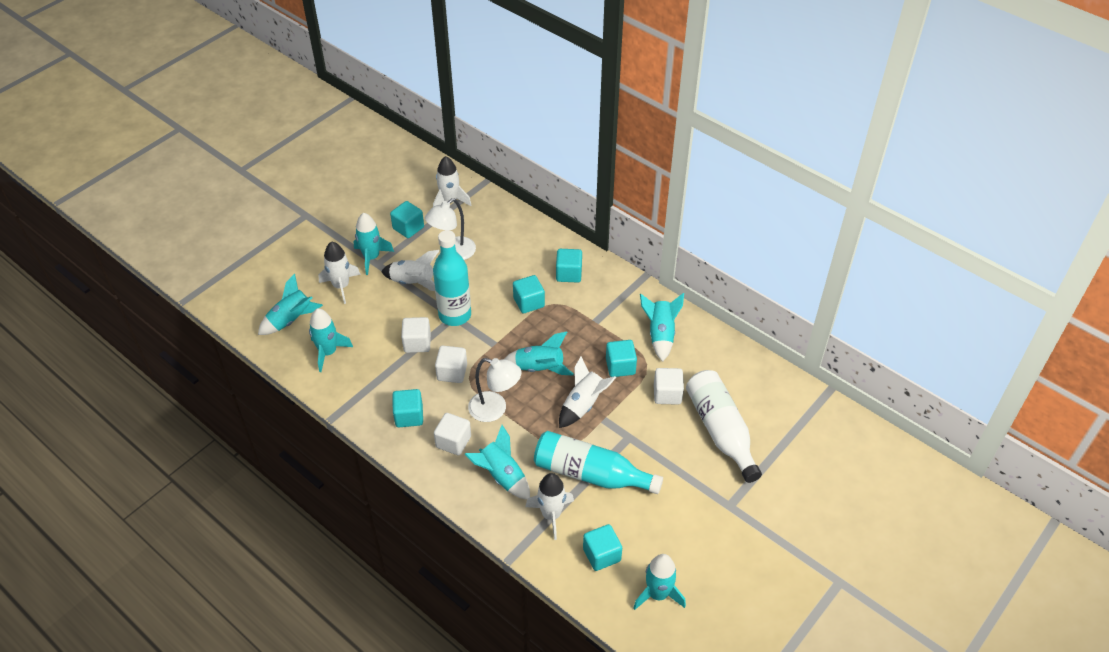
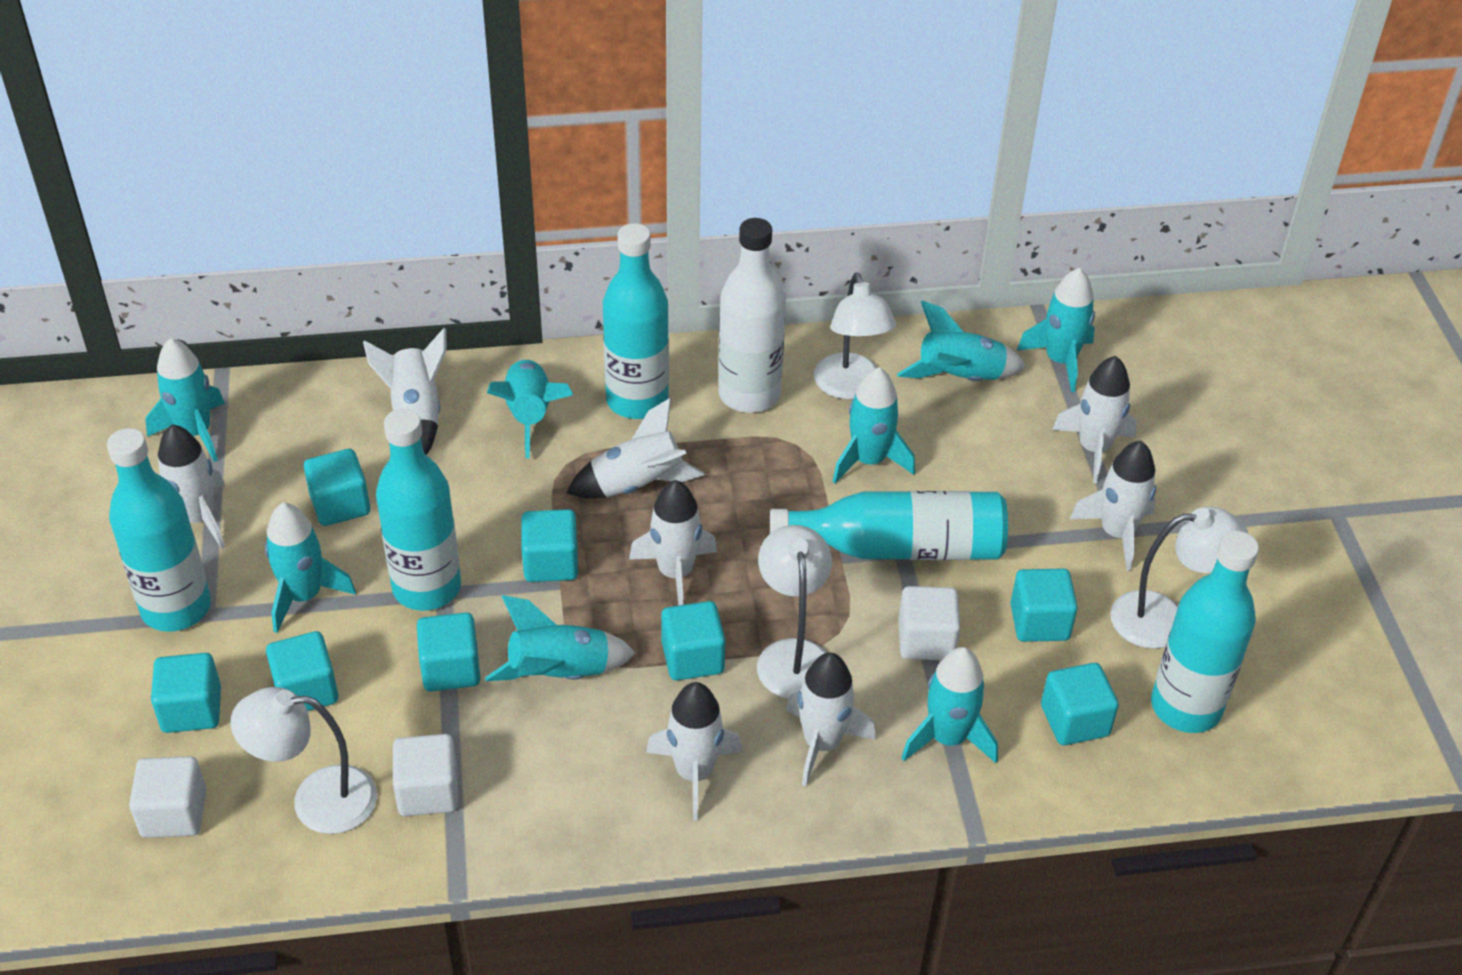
turquoise bottle: [433,230,471,326] [534,431,663,494] = 2 -> [107,428,211,632] [376,409,461,611] [603,223,669,419] [770,491,1008,560] [1151,531,1259,733] = 5
turquoise cube: [390,201,424,238] [392,389,423,427] [513,275,545,313] [556,249,582,283] [583,524,622,571] [606,340,637,377] = 6 -> [151,653,221,733] [266,631,338,711] [304,449,370,526] [417,612,480,691] [521,509,578,582] [661,601,725,680] [1010,568,1078,642] [1041,663,1119,745] = 8
turquoise rocket: [258,274,323,335] [309,308,353,372] [354,213,394,275] [464,425,530,499] [505,331,574,375] [633,554,686,610] [640,293,684,362] = 7 -> [146,338,225,462] [265,503,356,633] [485,595,636,681] [487,359,573,459] [832,367,915,483] [897,300,1026,381] [902,647,998,763] [1017,268,1095,392] = 8
white cube: [401,317,431,353] [434,413,471,455] [435,346,467,383] [654,368,684,405] = 4 -> [129,756,206,838] [393,734,458,816] [898,586,960,660] = 3
white lamp: [425,198,476,260] [468,358,522,422] = 2 -> [230,687,377,834] [757,525,832,699] [814,273,896,399] [1110,506,1248,649] = 4
white rocket: [318,241,361,304] [381,250,439,291] [433,156,471,207] [525,473,574,540] [559,356,616,428] = 5 -> [158,424,225,549] [363,328,446,455] [566,398,705,498] [629,480,717,606] [646,682,743,820] [786,652,876,787] [1052,356,1137,483] [1070,441,1156,571] = 8

